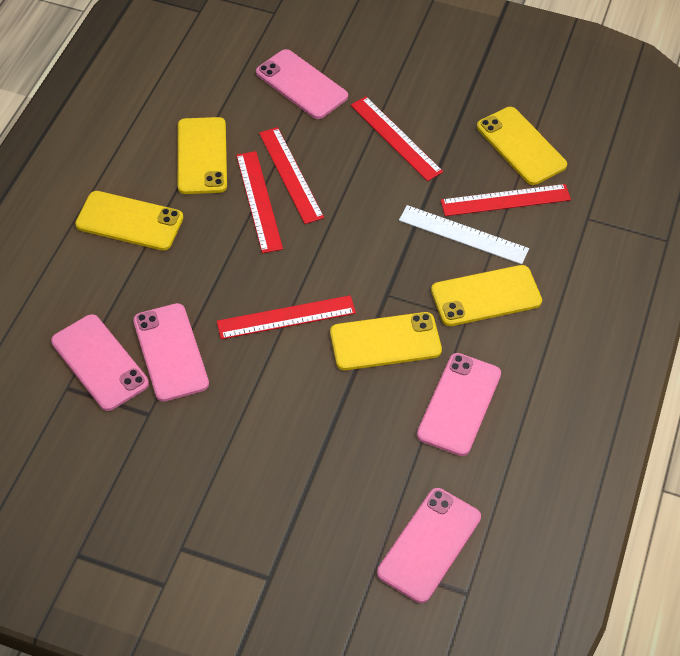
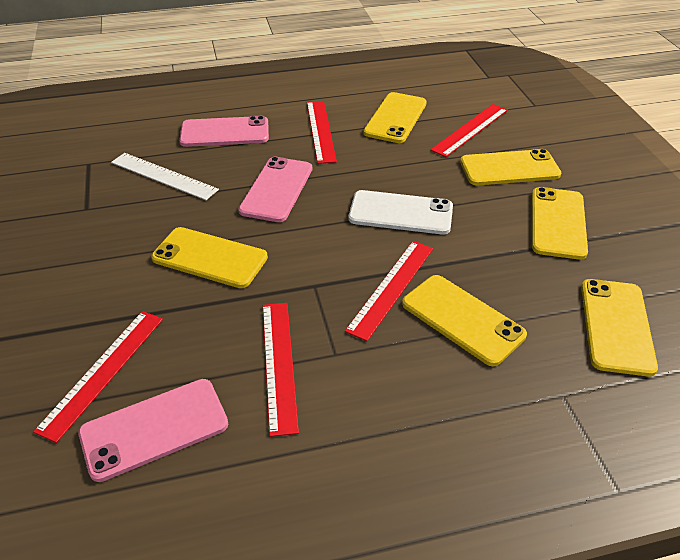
pink phone: [51,314,149,411] [133,303,209,402] [256,49,348,119] [377,488,481,603] [417,353,501,456] = 5 -> [78,379,228,482] [179,116,269,147] [238,157,312,222] = 3
white phone: none = 0 -> [349,190,453,234] = 1
yellow phone: [75,191,183,251] [178,117,227,194] [330,312,442,370] [431,265,542,326] [477,107,567,185] = 5 -> [151,227,268,288] [363,92,427,143] [402,275,527,366] [460,149,561,185] [532,187,588,260] [581,279,658,377] = 6

